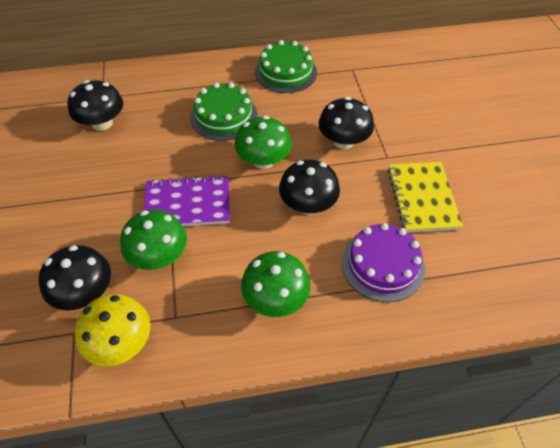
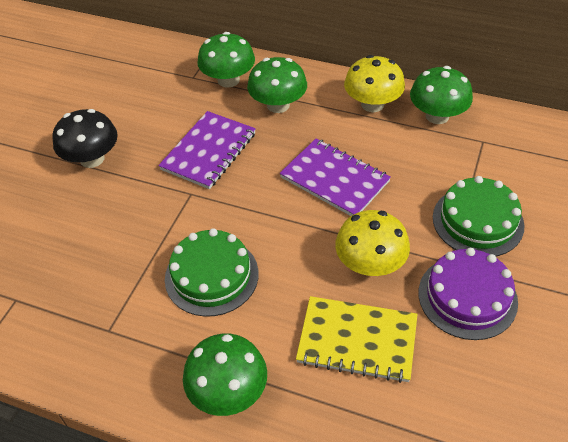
black mushroom: [39,245,111,310] [68,80,123,131] [279,160,340,214] [318,97,374,149] = 4 -> [52,109,118,168] = 1
green mushroom: [120,210,187,270] [235,116,292,169] [241,251,311,317] = 3 -> [183,334,267,416] [197,32,255,88] [247,57,307,113] [410,66,473,124] = 4
purple notebook: [144,175,230,226] = 1 -> [158,111,256,189] [280,139,391,216] = 2
yellow mushroom: [74,294,150,366] = 1 -> [335,210,410,276] [344,55,405,112] = 2

